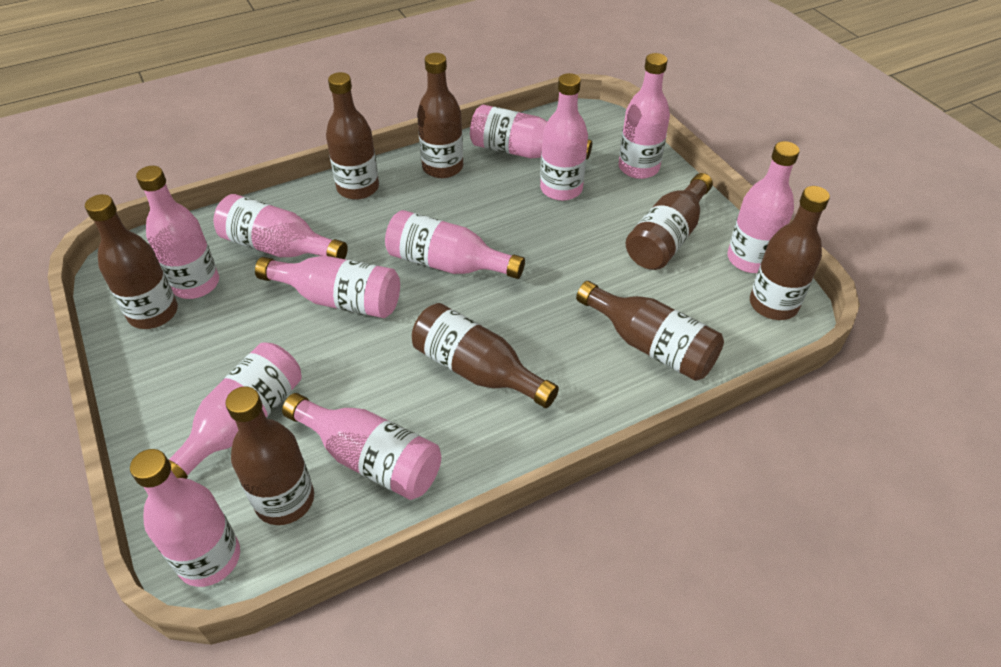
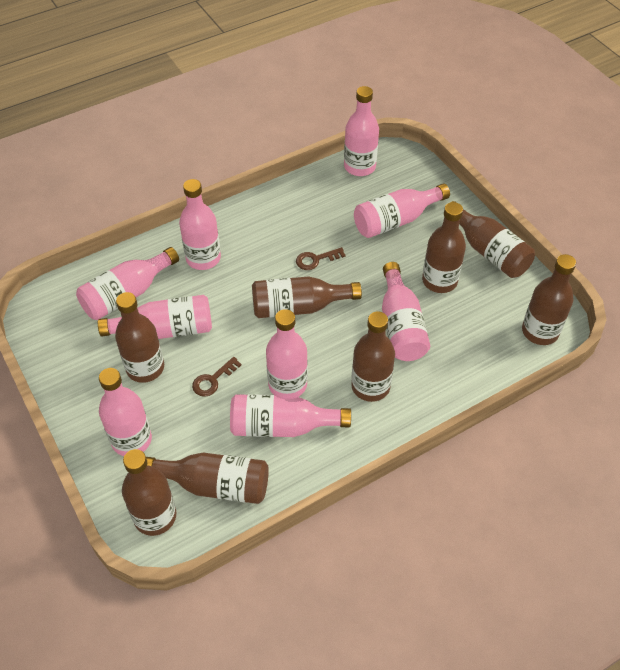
brown key: none = 0 -> [192,357,242,397] [296,247,345,270] = 2
pink bottle: [130,449,240,587] [136,166,219,299] [168,342,302,479] [214,194,348,259] [255,256,400,318] [282,393,441,500] [385,210,525,279] [470,105,592,160] [540,73,588,201] [618,53,670,179] [727,141,800,273] = 11 -> [76,247,179,320] [98,295,212,339] [99,368,152,456] [179,179,221,270] [230,394,351,437] [266,309,308,397] [344,86,379,176] [354,183,450,238] [382,262,430,361] = 9

